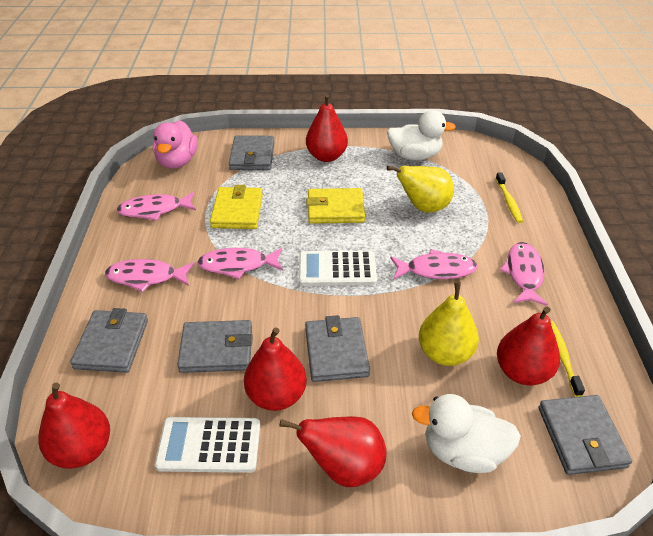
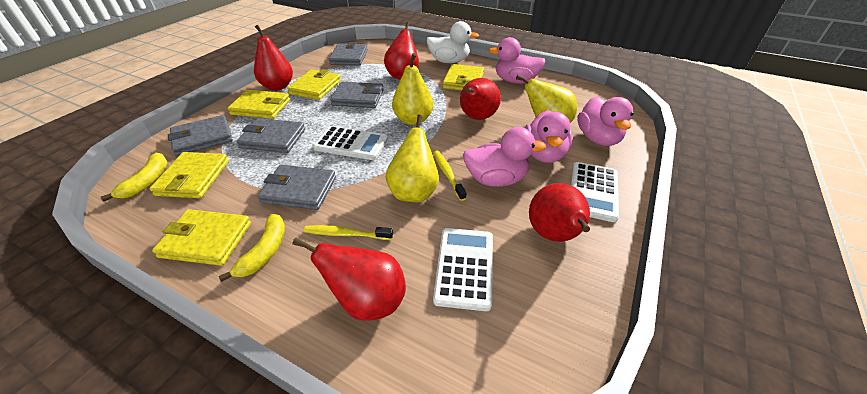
pink duck: [153,120,198,169] = 1 -> [463,127,546,187] [488,37,546,84] [525,110,572,163] [577,97,633,146] = 4
pink fish: [105,259,194,293] [116,192,196,221] [197,248,283,280] [390,249,477,279] [500,242,548,306] = 5 -> none = 0
white calculator: [155,417,260,473] [299,251,377,286] = 2 -> [313,126,388,160] [433,228,493,311] [571,162,619,222] = 3
white duck: [387,110,456,160] [412,394,521,473] = 2 -> [427,21,479,63] = 1
yellow banana: none = 0 -> [101,152,167,202] [219,214,285,282] = 2
yellow pear: [387,166,454,213] [419,281,479,366] = 2 -> [386,115,439,202] [392,53,433,125] [516,75,577,123] = 3
yellow wallet: [210,185,263,229] [306,188,365,224] = 2 -> [149,152,229,198] [152,209,251,266] [228,90,290,119] [287,69,341,100] [443,64,484,91] = 5

